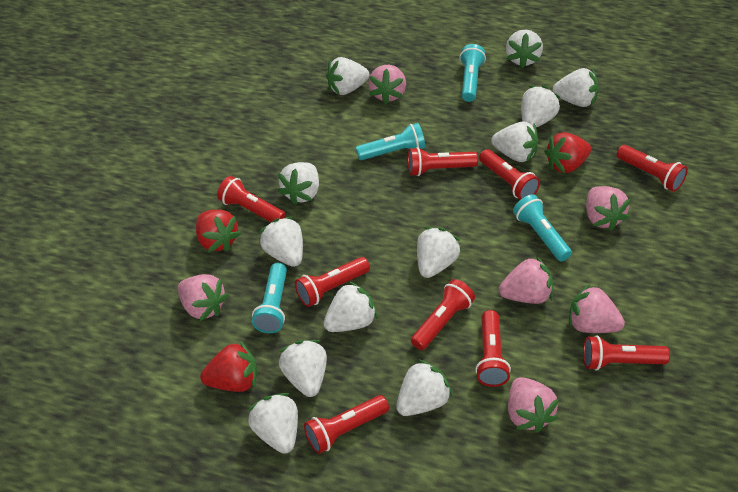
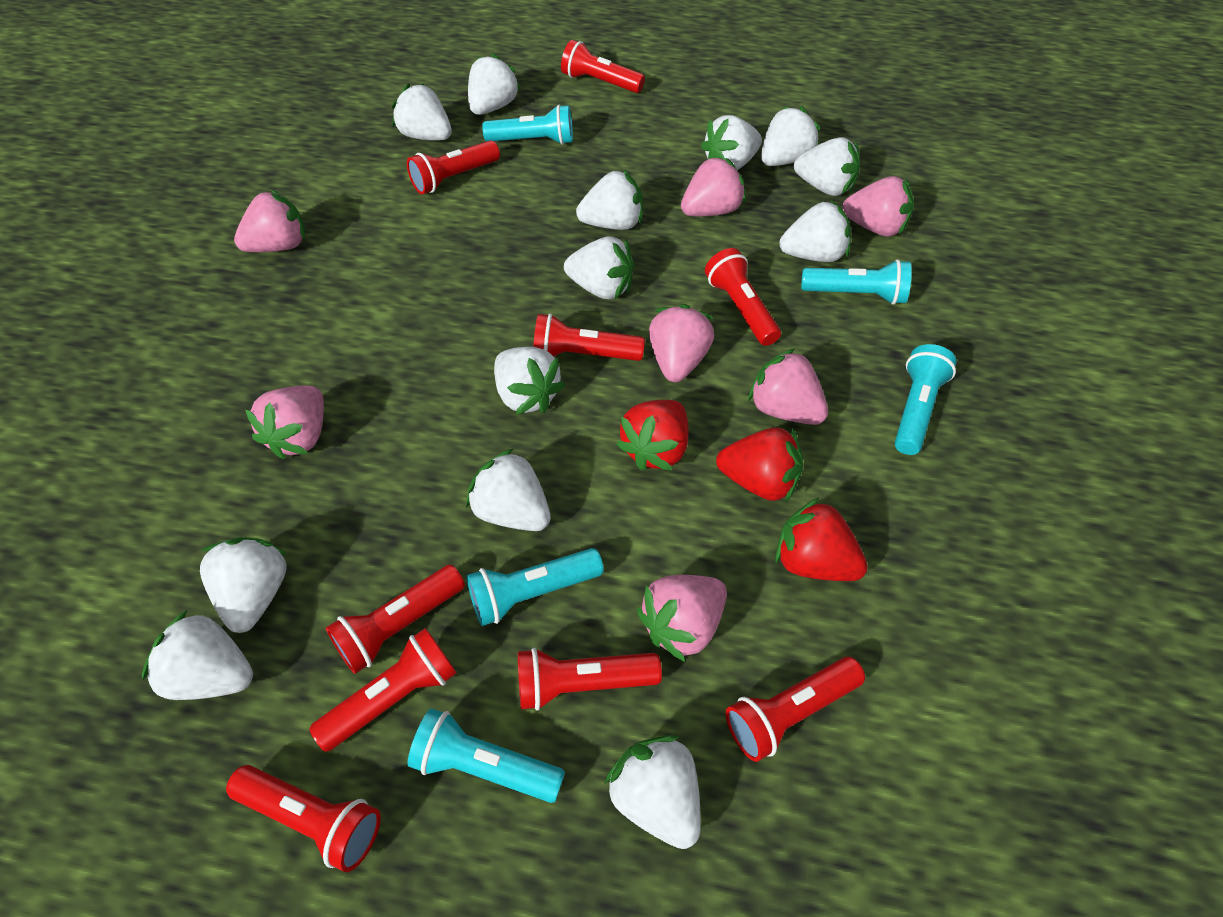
pink strawberry: [178,274,228,321] [368,65,406,104] [499,256,553,304] [508,377,559,433] [569,284,625,333] [586,186,631,231] = 6 -> [234,189,305,252] [245,386,324,459] [637,575,727,662] [649,304,714,382] [681,156,746,216] [748,348,828,425] [842,176,914,237] = 7
turquoise flashlight: [252,263,287,333] [356,123,425,160] [459,44,486,102] [513,194,572,262] = 4 -> [407,708,565,803] [467,548,604,626] [482,105,573,145] [801,260,912,305] [895,344,956,455] = 5
white strawberry: [248,393,298,454] [259,217,303,267] [278,162,319,205] [279,340,327,397] [324,281,377,332] [326,57,370,95] [396,359,452,416] [417,227,461,278] [491,122,539,162] [506,30,543,68] [521,86,560,128] [553,68,599,107] = 12 -> [142,610,253,700] [200,538,287,633] [392,84,452,141] [466,448,551,531] [468,53,521,115] [494,347,565,415] [564,236,634,299] [576,169,643,230] [604,735,701,849] [701,115,762,170] [761,106,820,166] [779,200,851,262] [794,137,860,196] = 13

